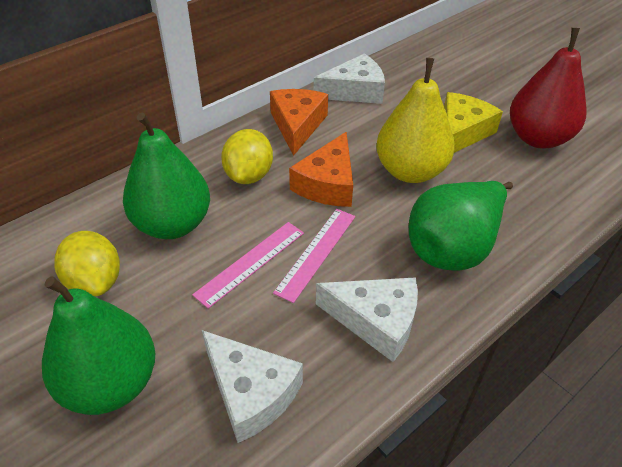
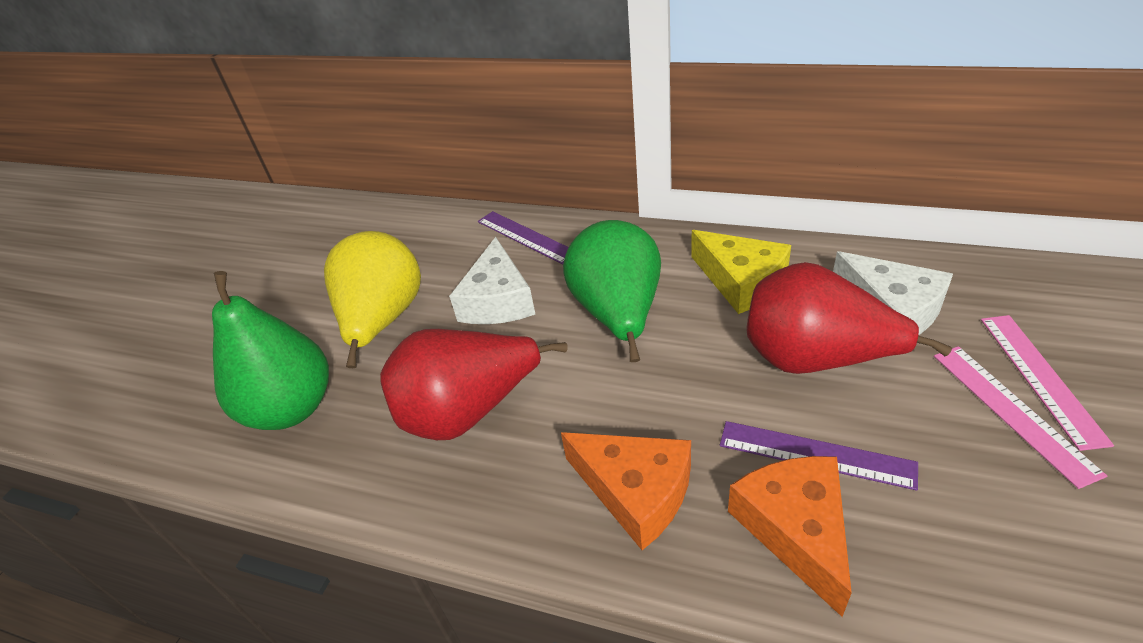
green pear: [42,277,155,415] [123,113,210,239] [409,181,513,270] = 3 -> [212,271,329,430] [563,220,661,362] = 2
purple ruler: none = 0 -> [478,211,569,264] [720,421,918,491] = 2
red pear: [510,28,587,149] = 1 -> [380,329,568,440] [746,262,952,374] = 2
white cheese: [202,330,303,443] [314,53,385,104] [316,277,418,362] = 3 -> [449,237,535,324] [833,251,953,335] = 2
yellow lemon: [54,231,120,297] [221,129,273,184] = 2 -> none = 0

